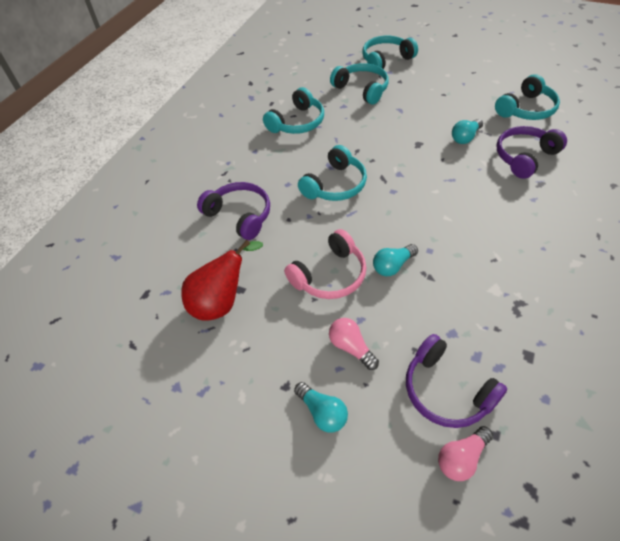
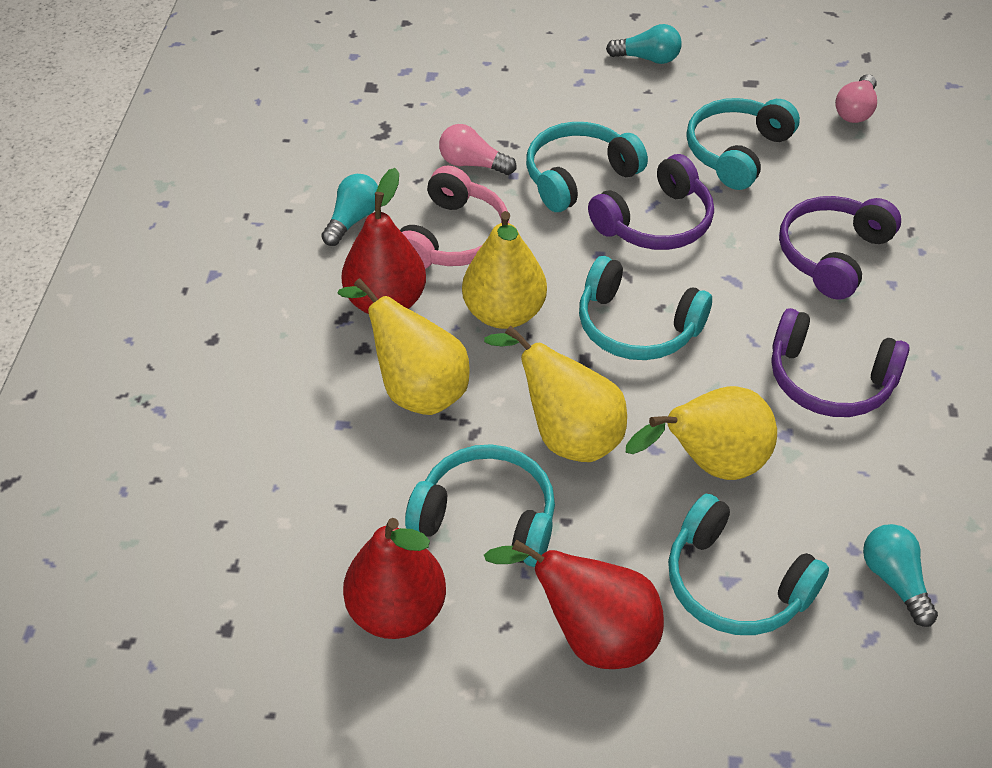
red pear: [181,240,263,321] = 1 -> [341,168,426,314] [343,518,446,639] [484,539,664,669] = 3
yellow pear: none = 0 -> [338,278,470,415] [462,211,547,329] [484,326,627,462] [626,386,777,480] = 4

